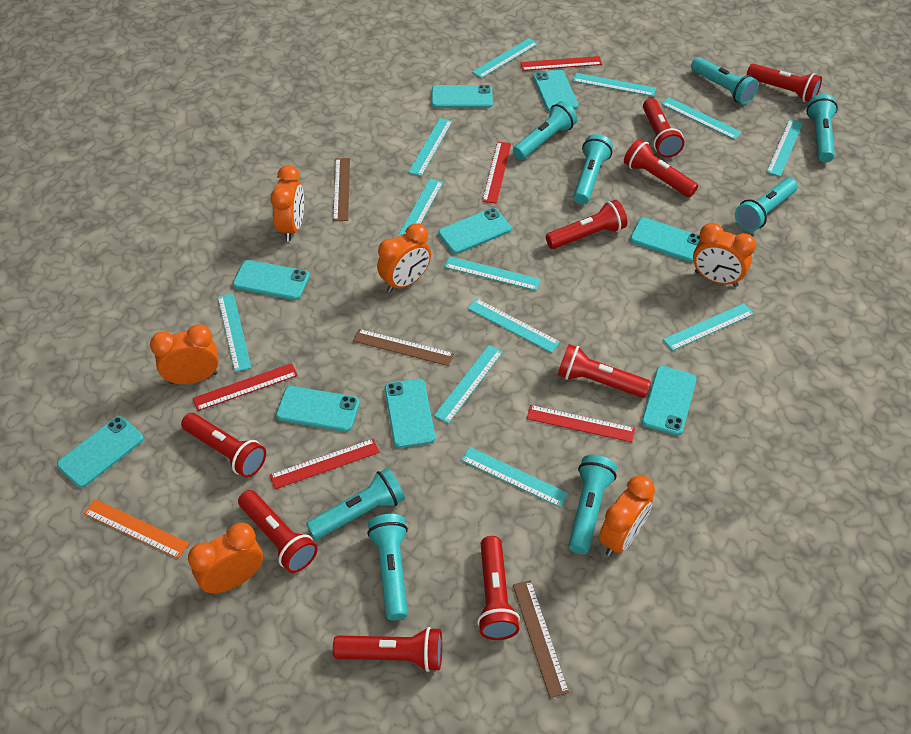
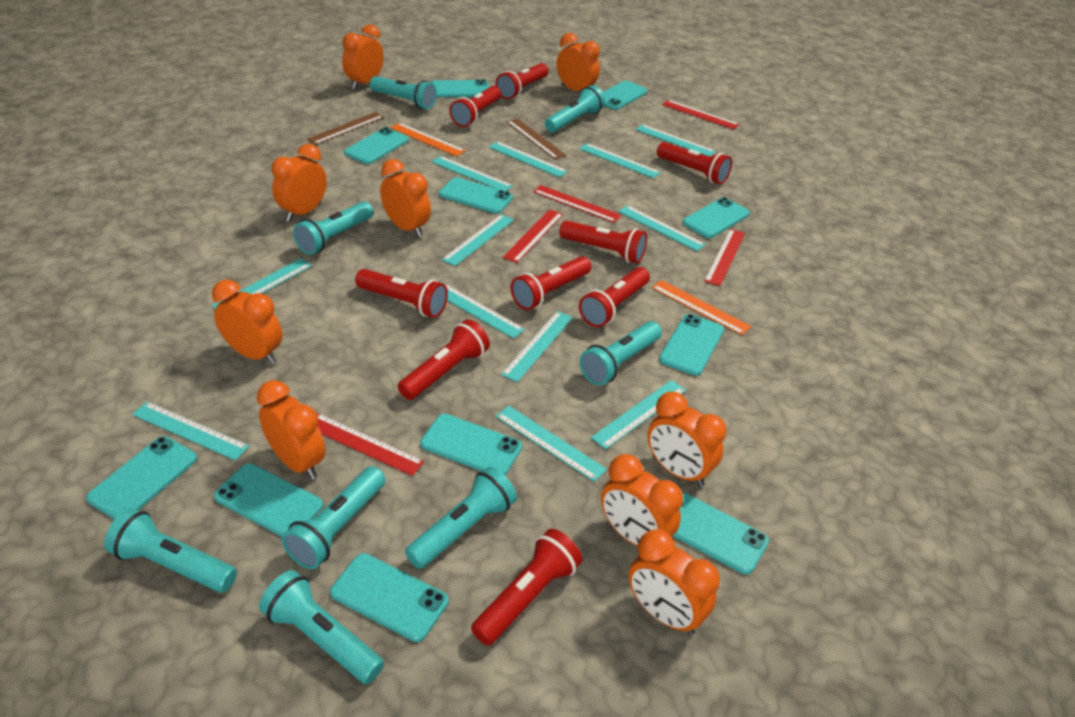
brown ruler: [333,158,350,221] [353,329,454,366] [513,580,569,698] = 3 -> [307,112,384,145] [507,118,566,159] = 2
orange clock: [150,324,219,384] [188,523,263,594] [270,165,304,241] [377,223,431,293] [599,476,655,556] [693,223,756,287] = 6 -> [212,280,282,364] [257,380,325,479] [271,144,327,221] [342,24,384,89] [380,159,431,237] [556,33,600,91] [601,454,683,547] [629,530,720,635] [647,392,727,487] = 9
orange ruler: [84,499,189,558] = 1 -> [390,123,466,156] [652,280,751,335] = 2
turquoise phone: [57,416,144,488] [233,260,310,300] [276,386,360,432] [385,379,435,448] [431,85,493,108] [438,208,511,254] [533,69,578,112] [630,218,700,262] [642,366,697,435] = 9 -> [86,436,197,520] [214,463,323,537] [330,553,449,642] [344,127,409,164] [420,414,522,475] [431,79,489,97] [439,177,513,214] [603,80,648,110] [659,314,724,376] [673,493,769,575] [682,197,750,238] = 11

